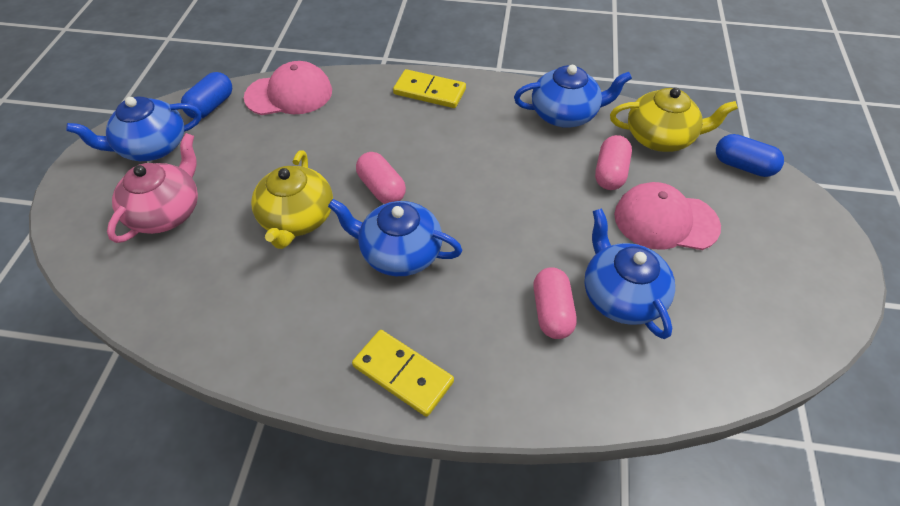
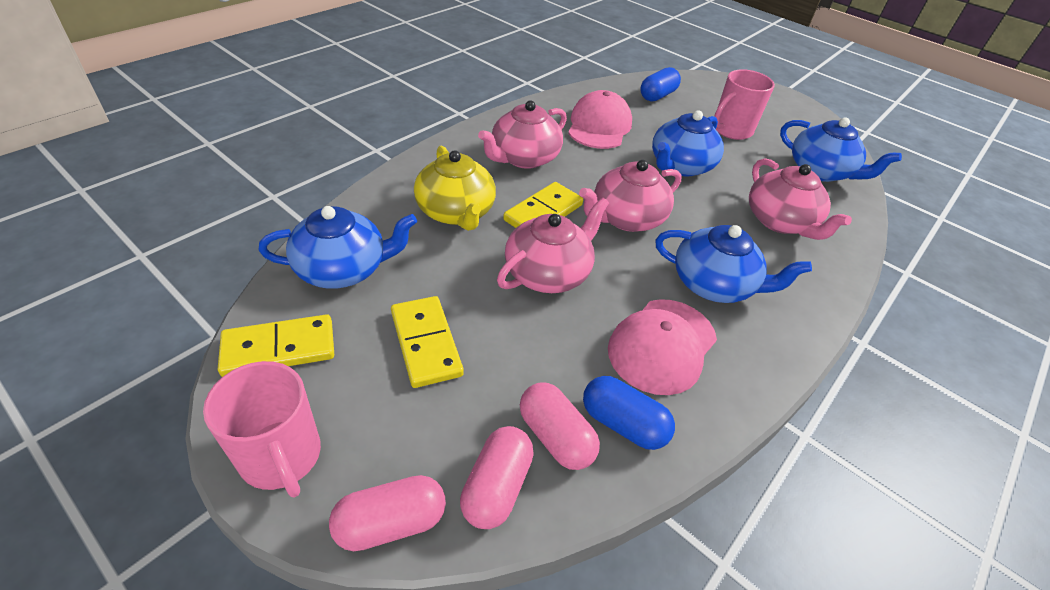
pink mug: none = 0 -> [203,361,321,497] [714,69,775,140] = 2
pink teapot: [107,133,198,243] = 1 -> [478,100,567,169] [497,197,609,293] [579,160,682,232] [749,158,852,240] = 4
yellow domino: [352,330,454,417] [393,69,466,108] = 2 -> [218,314,334,377] [391,296,464,388] [503,182,583,228] = 3
yellow teapot: [251,150,333,249] [610,88,738,152] = 2 -> [414,145,496,231] = 1

